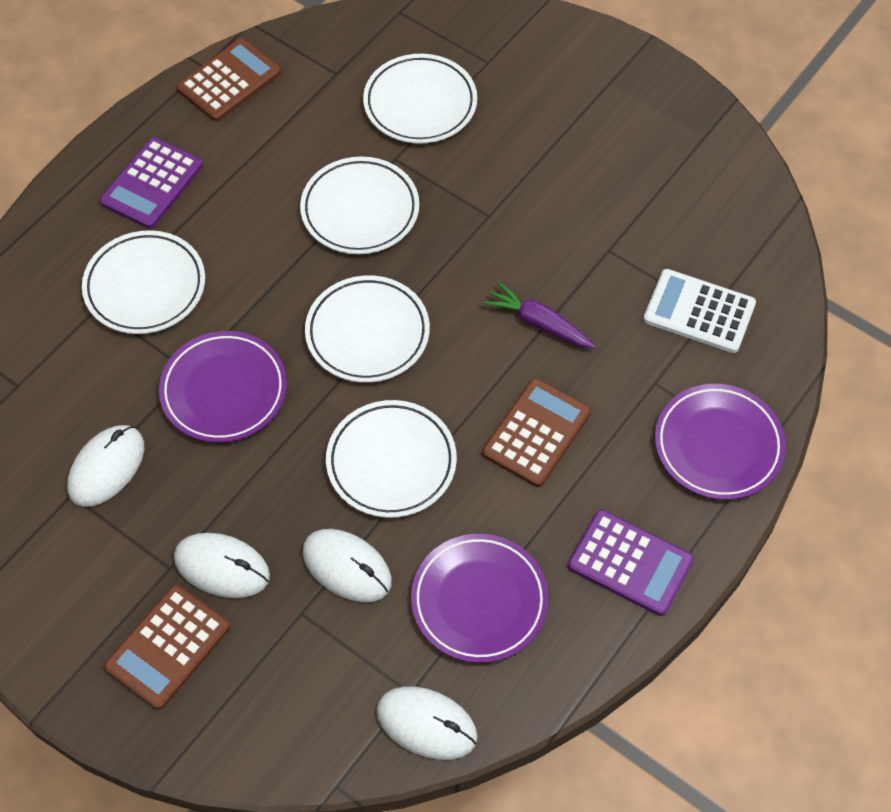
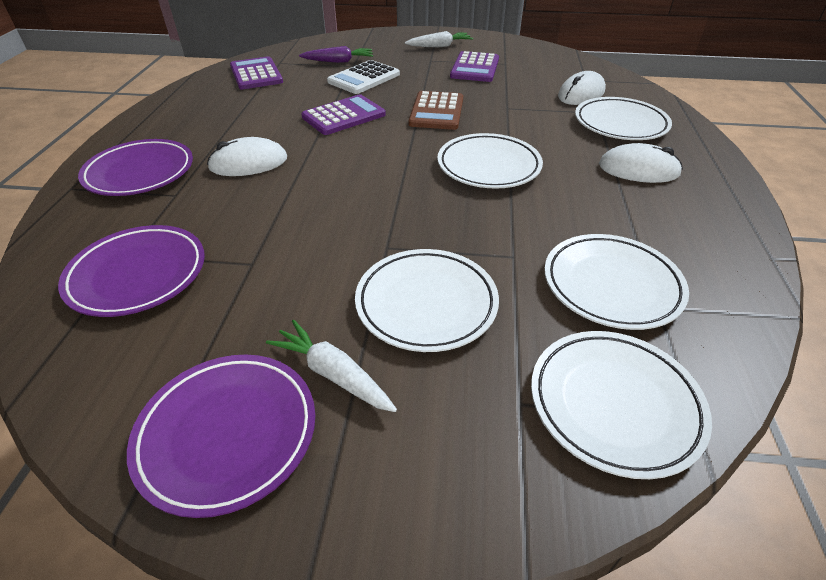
brown calculator: [104,585,230,710] [177,38,281,121] [482,378,591,487] = 3 -> [409,91,463,130] = 1
purple calculator: [100,137,203,229] [568,510,694,616] = 2 -> [230,56,283,89] [301,94,386,135] [450,51,499,82] = 3
white carrot: none = 0 -> [266,320,397,412] [405,31,473,47] = 2
white mouse: [67,425,144,507] [174,533,270,598] [303,529,392,602] [377,686,478,760] = 4 -> [207,137,287,176] [558,71,606,105] [599,143,683,183] = 3

